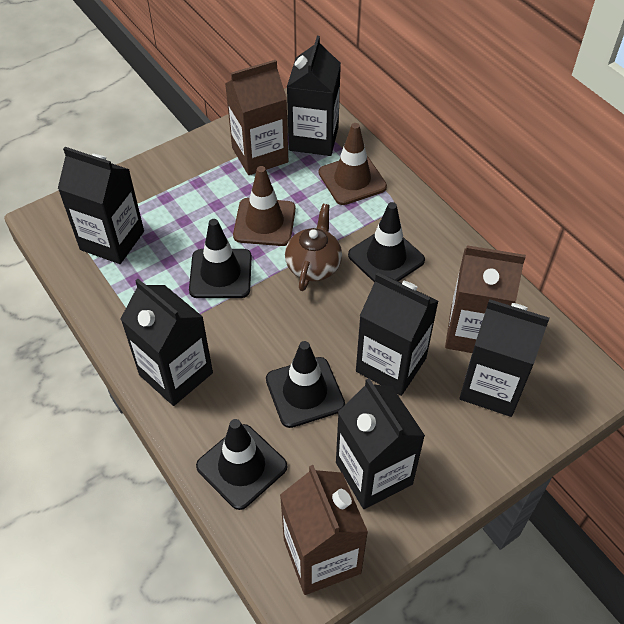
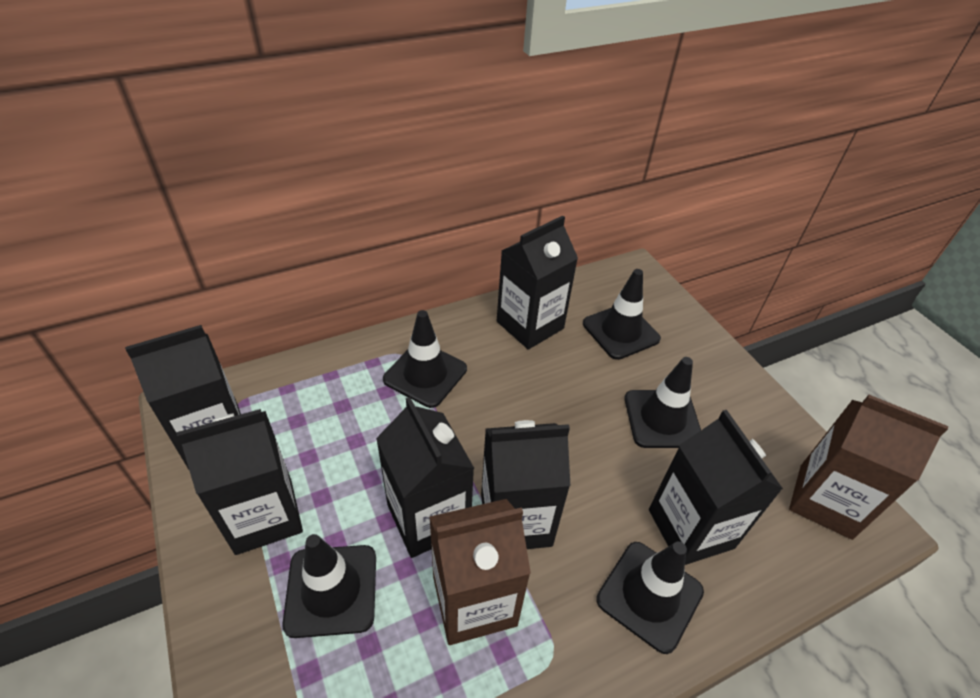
black traffic cone: [189,219,252,298] [196,419,287,510] [266,341,345,428] [348,202,425,282] = 4 -> [282,534,376,638] [383,310,467,408] [583,269,661,360] [596,541,704,654] [625,357,701,448] = 5
brown carton: [225,60,288,175] [280,465,368,595] [445,245,526,353] = 3 -> [429,499,531,645] [789,395,948,540] = 2
brown teapot: [285,204,342,291] = 1 -> none = 0
brown traffic cone: [233,166,296,246] [319,123,387,205] = 2 -> none = 0

